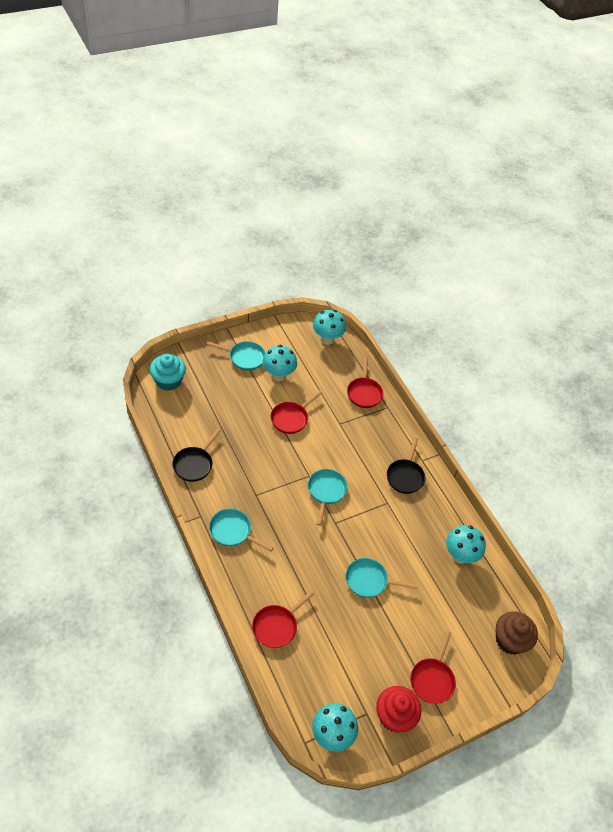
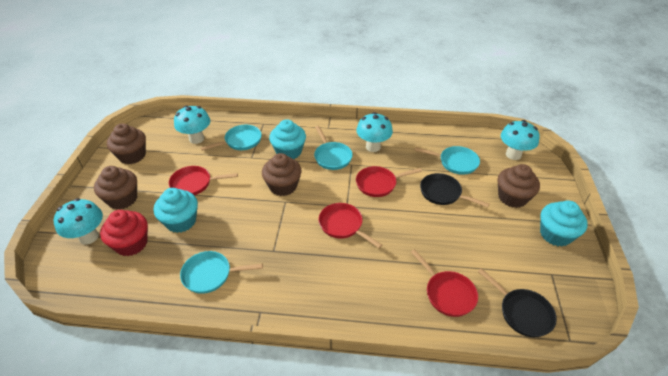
brown cupcake: [496,611,538,655] = 1 -> [94,166,137,210] [107,123,146,164] [262,153,301,196] [498,164,540,208] = 4
turquoise cupcake: [150,354,186,391] = 1 -> [154,188,198,233] [269,119,306,159] [540,200,588,246] = 3

